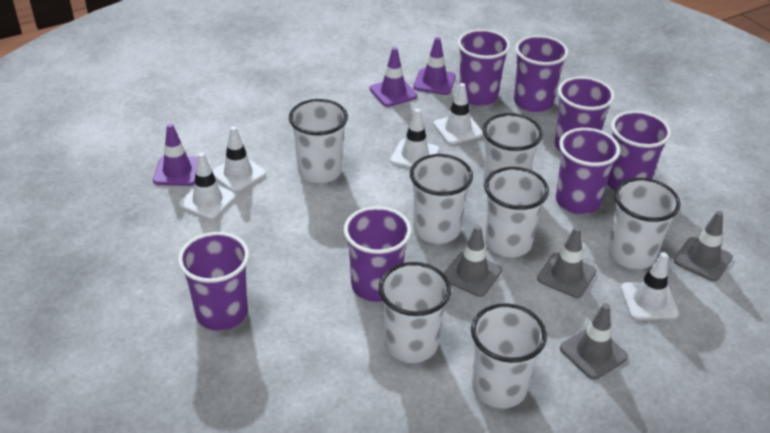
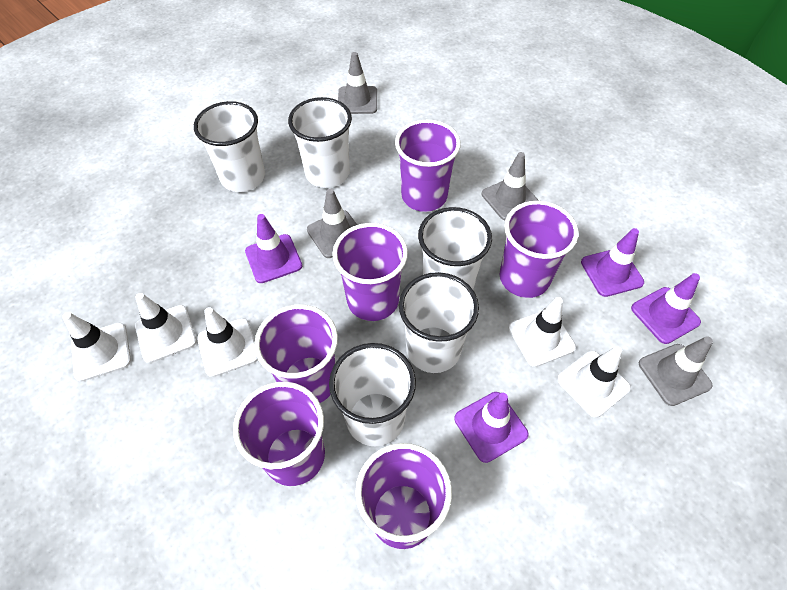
purple cup: [178,232,249,331] [344,206,411,302] [458,29,510,106] [514,35,569,112] [555,76,615,152] [556,128,620,214] [607,111,671,190] = 7 -> [233,382,325,486] [254,304,338,403] [332,223,408,321] [355,443,452,549] [395,120,461,212] [499,201,578,298] = 6
purple traffic cone: [153,123,198,186] [370,47,417,107] [413,37,456,95] = 3 -> [245,214,302,283] [454,392,529,463] [581,228,644,297] [631,273,701,344] = 4
white cup: [289,99,348,183] [379,262,451,363] [410,154,473,244] [471,303,547,409] [483,113,543,188] [485,167,549,258] [608,178,680,269] = 7 -> [194,101,265,192] [288,97,352,188] [329,343,416,446] [399,272,479,373] [418,207,492,289] = 5

